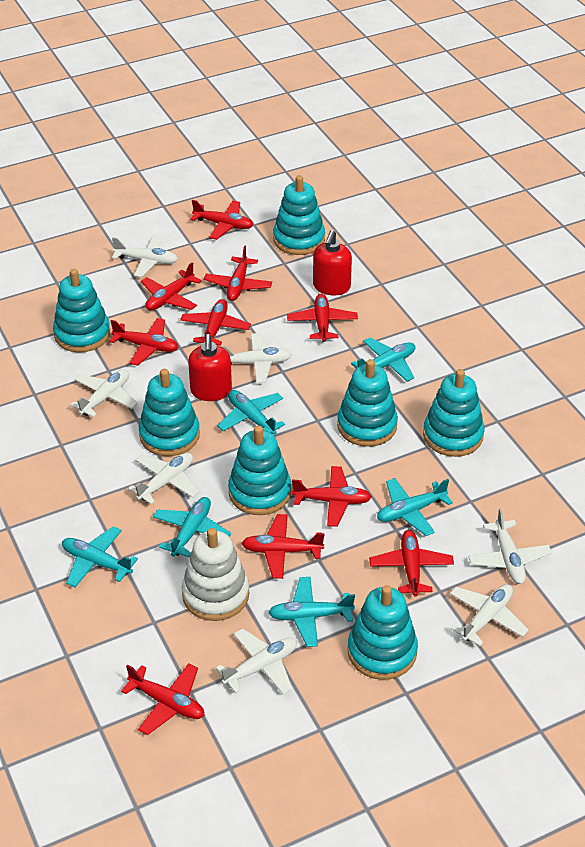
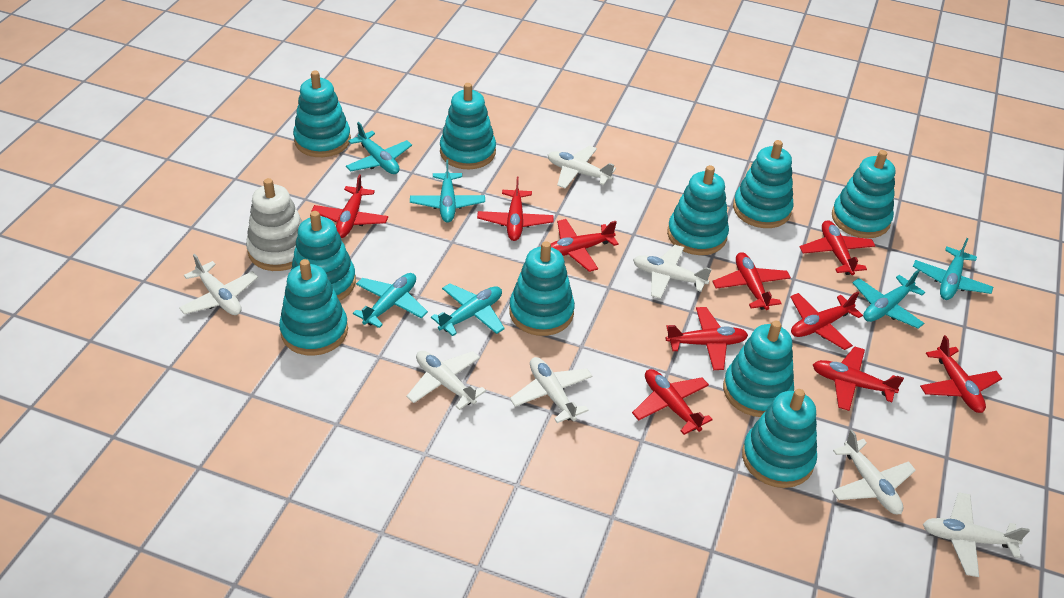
red soap dispenser: [188,334,232,401] [313,230,352,295] = 2 -> none = 0
turquoise stacking toy: [53,269,110,352] [139,369,200,456] [228,426,291,515] [273,175,325,255] [337,359,398,447] [347,585,418,680] [423,369,484,457] = 7 -> [279,259,348,356] [291,211,356,301] [293,71,351,157] [440,83,496,169] [509,241,575,336] [667,165,729,255] [723,321,794,417] [733,140,794,228] [742,389,817,488] [832,150,895,238] = 10

